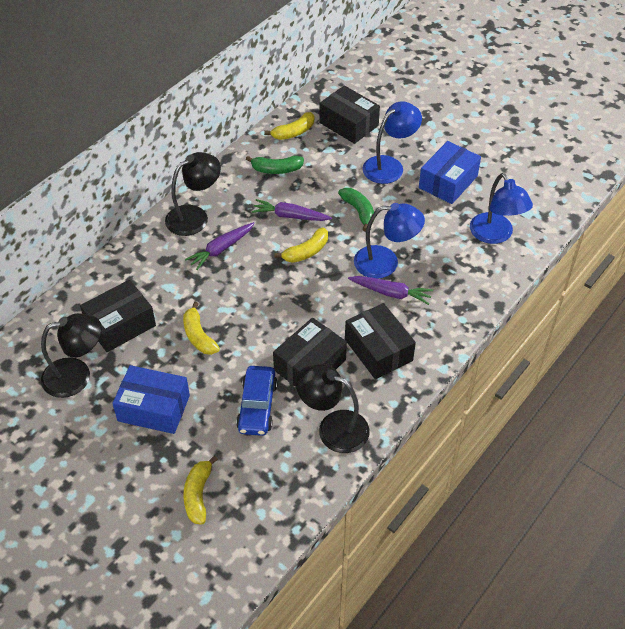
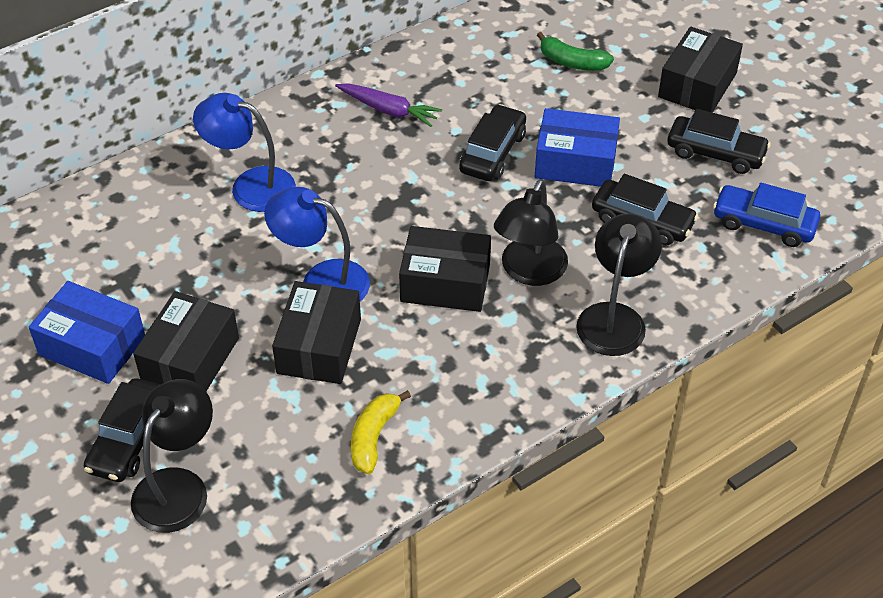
black car: none = 0 -> [84,378,160,482] [459,104,526,181] [592,174,698,245] [668,109,771,174] = 4
blue lamp: [354,203,425,278] [363,102,422,184] [470,173,533,244] = 3 -> [193,93,296,212] [264,187,370,301] = 2
green banana: [246,156,304,174] [338,188,374,231] = 2 -> [537,32,614,71] = 1
purple carrot: [185,222,255,270] [252,199,332,221] [348,276,433,305] = 3 -> [335,83,442,127] = 1
yellow banana: [183,302,220,355] [183,456,218,525] [264,112,314,140] [275,227,328,263] = 4 -> [351,390,411,474] = 1

